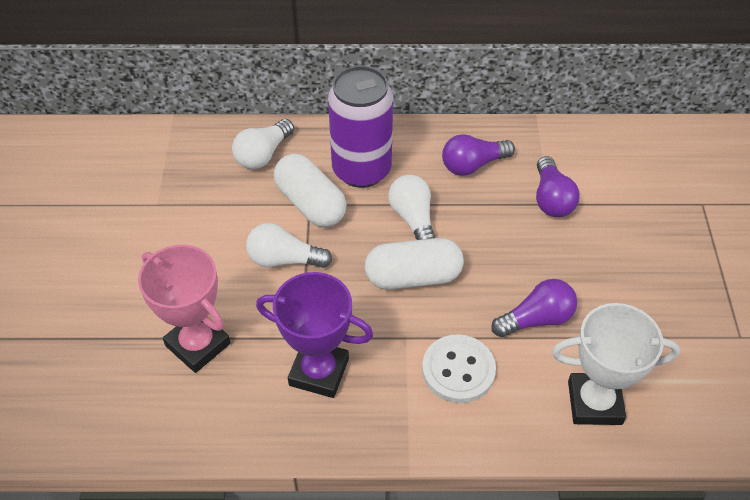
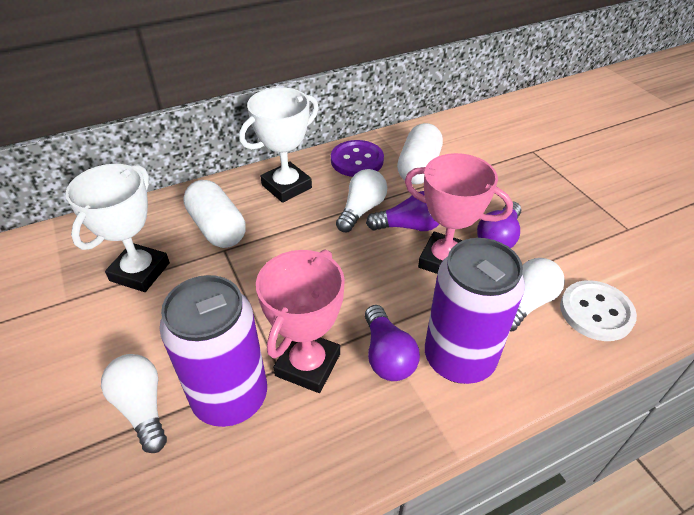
pink trophy: [138,245,230,373] = 1 -> [256,249,345,393] [405,153,513,274] = 2
purple button: none = 0 -> [331,140,384,177] = 1
purple can: [328,66,393,188] = 1 -> [160,275,267,427] [425,238,525,384] = 2
purple trophy: [256,272,373,398] = 1 -> none = 0
white trophy: [552,303,680,425] = 1 -> [65,164,170,292] [239,87,319,203] = 2

